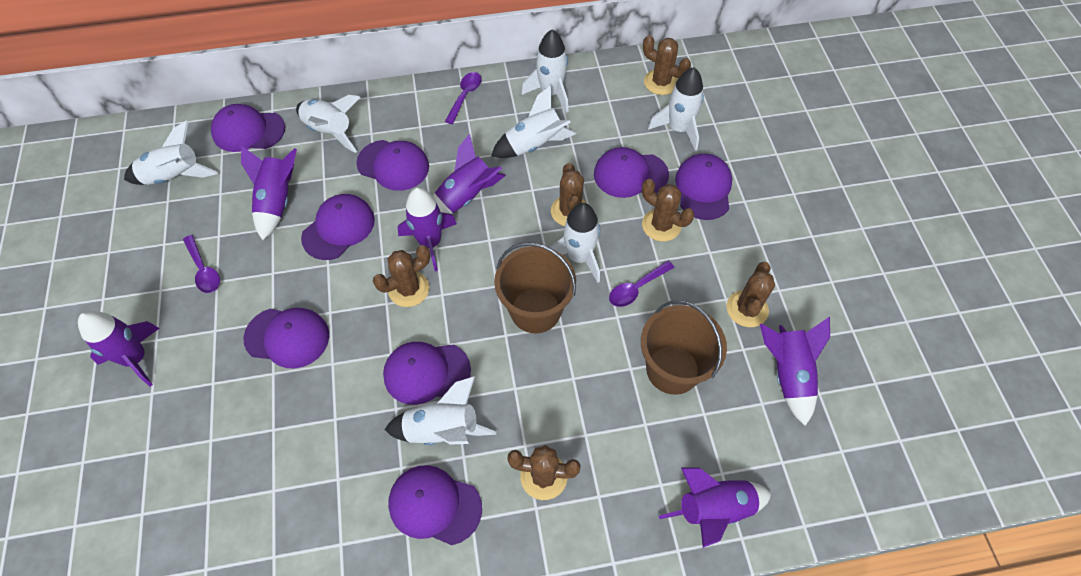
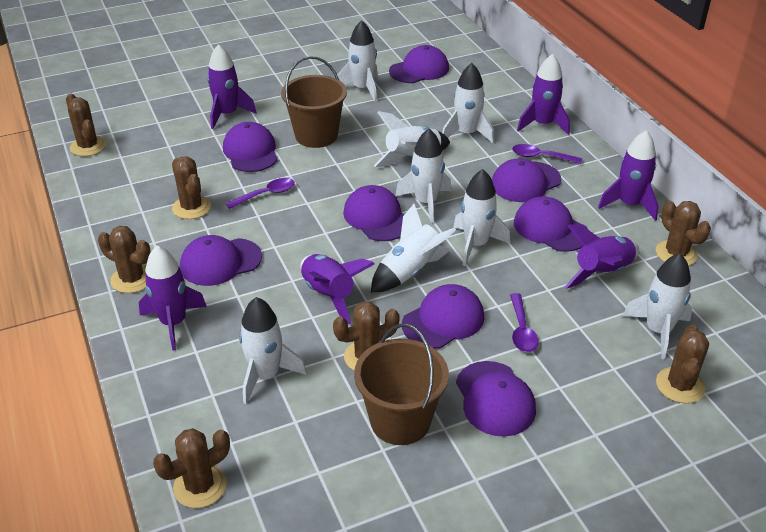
brown cactus: [373,245,430,307] [507,445,581,500] [551,163,586,226] [642,179,694,241] [643,35,691,95] [727,262,775,327] = 6 -> [66,94,106,156] [98,226,151,293] [153,428,230,508] [172,156,211,219] [333,302,400,371] [656,201,711,266] [656,325,709,403] = 7
white rocket: [124,120,218,185] [296,95,361,153] [384,376,496,445] [491,85,577,158] [521,30,568,113] [549,203,600,283] [648,67,704,151] = 7 -> [239,297,306,404] [337,20,378,102] [371,204,456,292] [374,111,450,167] [395,129,451,223] [442,63,494,143] [453,169,510,266] [623,253,692,359] = 8

